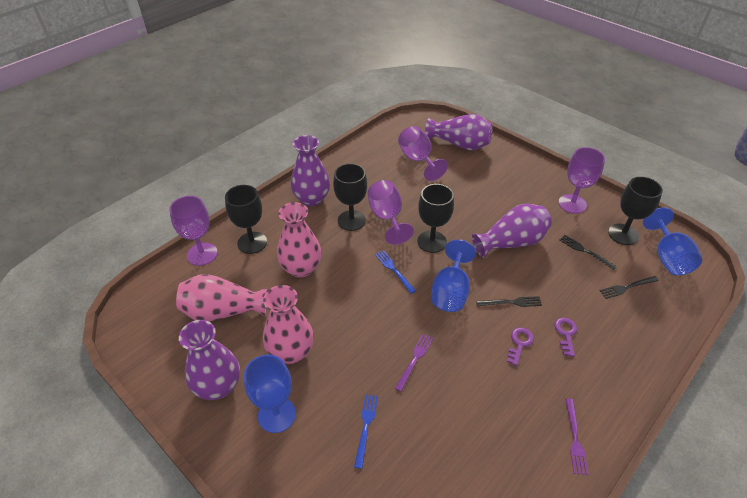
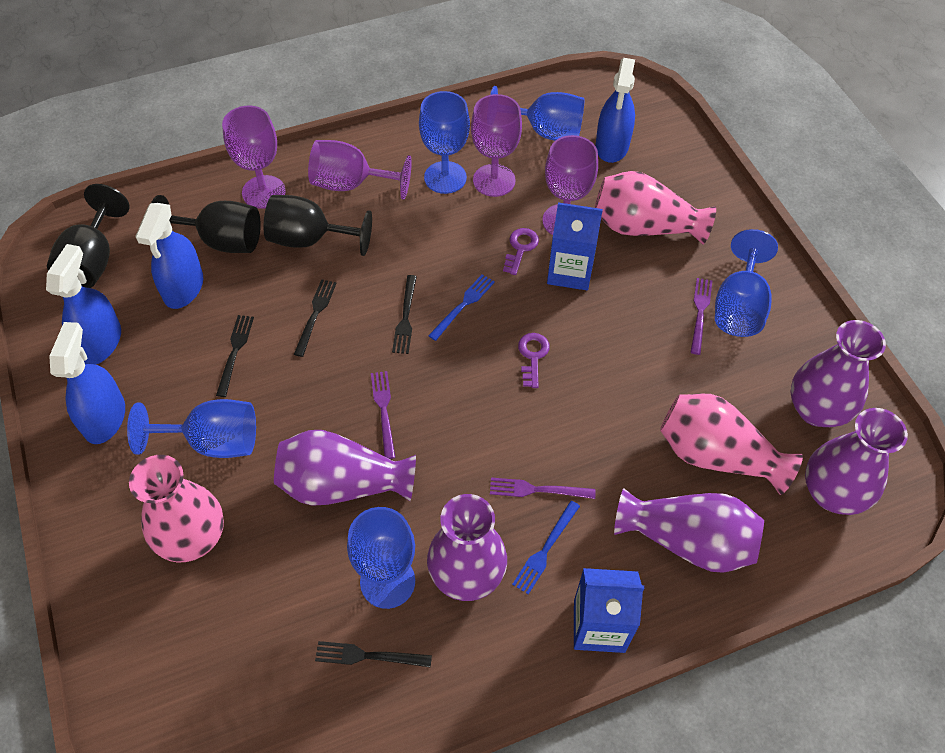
black fork: [476,296,542,307] [559,235,617,270] [600,276,659,299] = 3 -> [216,315,254,397] [294,279,336,357] [315,641,432,668] [392,275,417,354] = 4
black goblet: [225,185,267,254] [333,163,367,231] [417,184,454,253] [608,177,663,245] = 4 -> [47,184,130,288] [151,195,261,253] [264,195,372,256] = 3
blue carton: none = 0 -> [547,202,603,290] [574,568,644,653] = 2
blue goblet: [244,355,296,433] [431,240,476,312] [643,207,702,275] = 3 -> [127,399,256,458] [347,507,415,609] [419,91,470,194] [490,86,584,141] [715,229,778,337] = 5
blue spray bottle: none = 0 -> [46,244,121,365] [49,322,125,444] [135,203,203,309] [595,58,635,163] = 4
purple fork: [395,334,433,392] [565,399,588,475] = 2 -> [371,371,396,459] [490,477,596,499] [690,278,712,355] = 3
purple vase: [179,320,240,400] [291,135,330,206] [425,114,492,150] [472,204,552,258] = 4 -> [274,430,416,506] [427,494,507,601] [614,488,764,573] [790,320,886,427] [805,408,908,515] = 5

